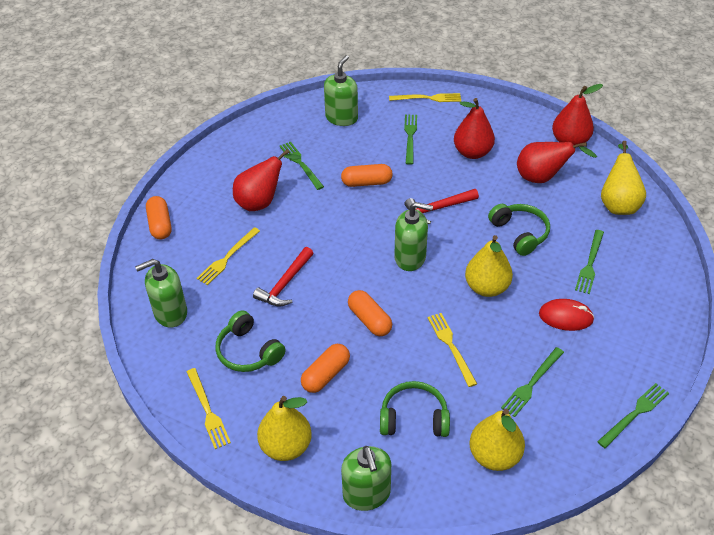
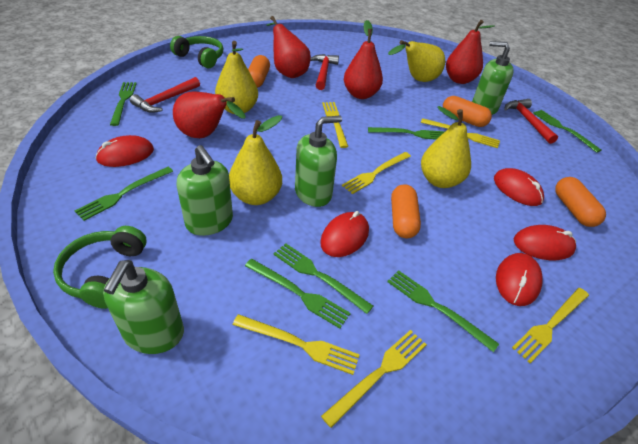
green fork: [279,142,324,190] [404,115,417,165] [501,347,564,417] [575,230,604,294] [597,383,669,448] = 5 -> [75,167,173,221] [110,82,137,126] [245,259,351,329] [274,243,373,314] [368,127,445,140] [387,270,499,352] [533,110,601,153] = 7
green headphones: [216,310,286,372] [380,381,450,437] [488,204,550,256] = 3 -> [53,226,147,309] [170,36,223,68] = 2
red hammer: [253,247,314,307] [404,189,479,224] = 2 -> [130,77,200,113] [310,54,339,90] [504,99,558,144] = 3
red mouse: [539,299,594,331] = 1 -> [95,135,154,167] [320,211,369,257] [494,168,544,206] [496,253,543,306] [514,225,576,260] = 5
yellow fork: [187,368,231,449] [197,227,260,285] [389,93,461,102] [427,313,477,387] = 4 -> [233,314,360,375] [321,330,427,428] [322,102,348,148] [342,152,411,194] [421,118,500,148] [512,288,589,363] = 6

